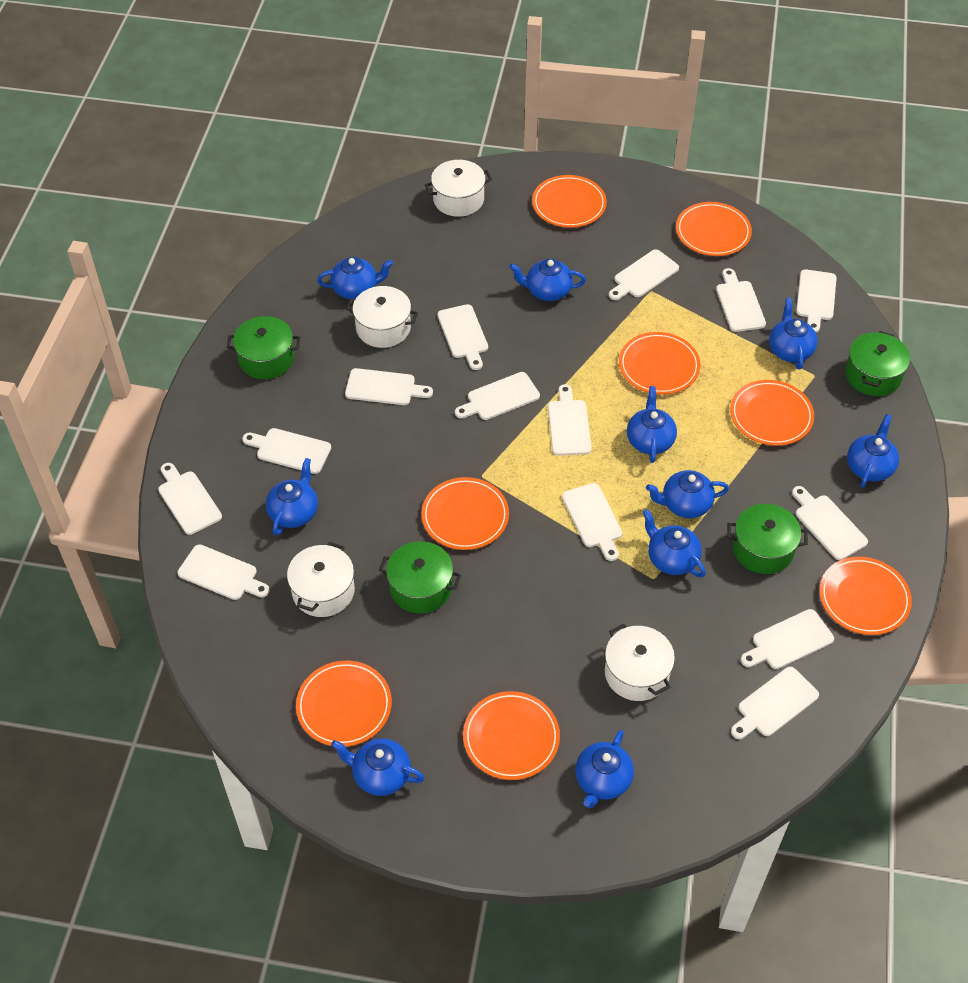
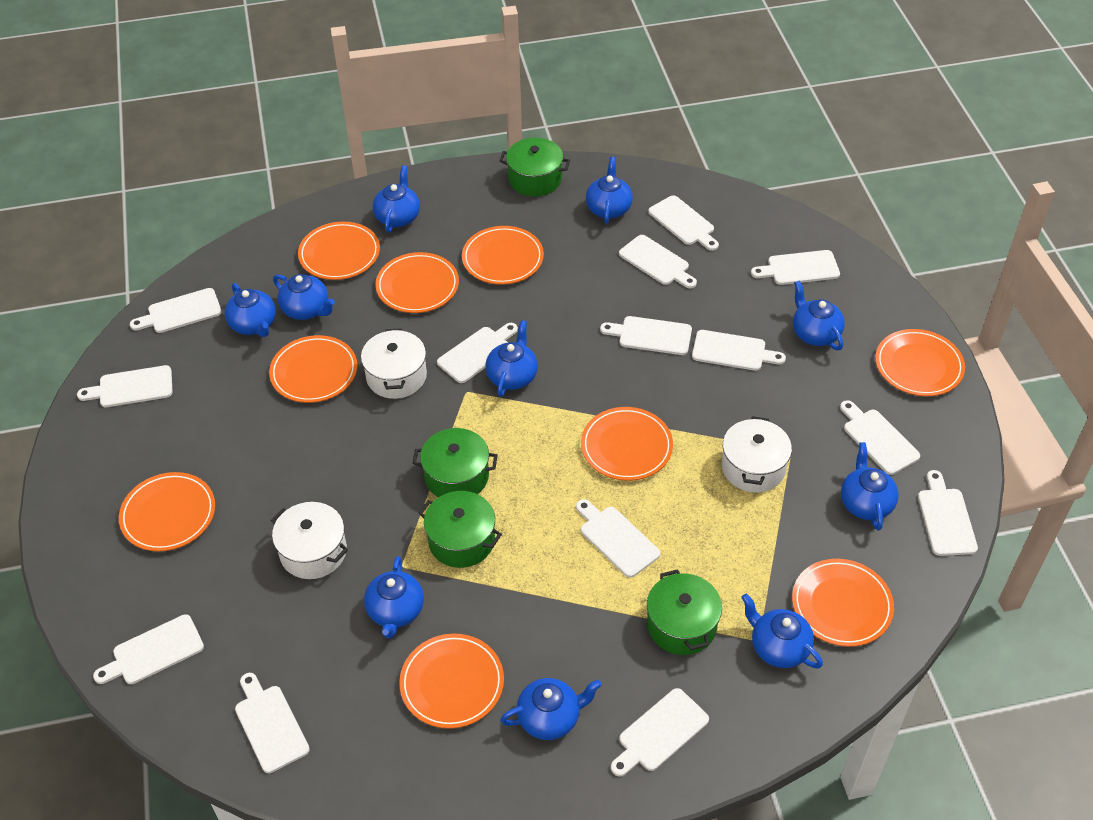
orange plate: [296,661,392,747] [421,477,509,550] [463,691,560,780] [532,175,607,228] [619,332,700,395] [676,202,752,256] [730,380,814,446] [819,557,912,635] = 8 -> [119,472,215,551] [269,335,357,403] [298,221,380,280] [375,252,459,313] [399,633,504,729] [462,226,544,285] [581,407,673,481] [792,559,894,647] [875,329,965,396] = 9
white pot: [287,542,355,617] [346,286,418,348] [425,160,492,217] [605,623,675,701] = 4 -> [271,502,348,579] [361,328,427,399] [722,416,792,493] = 3

